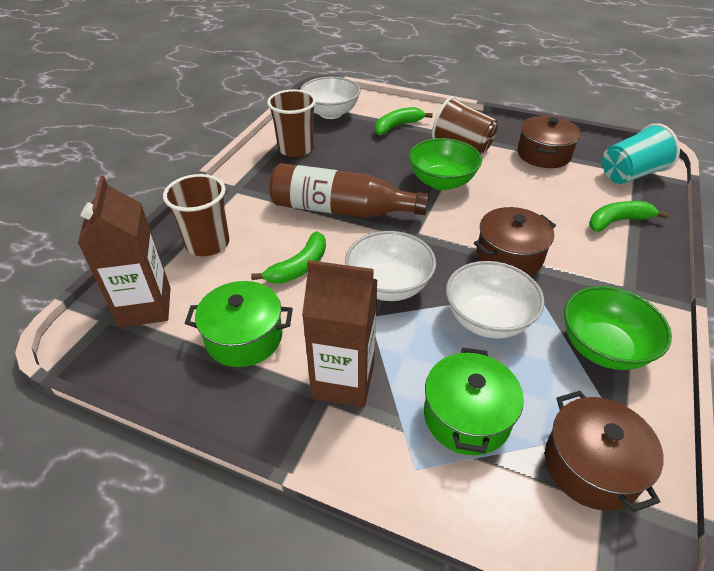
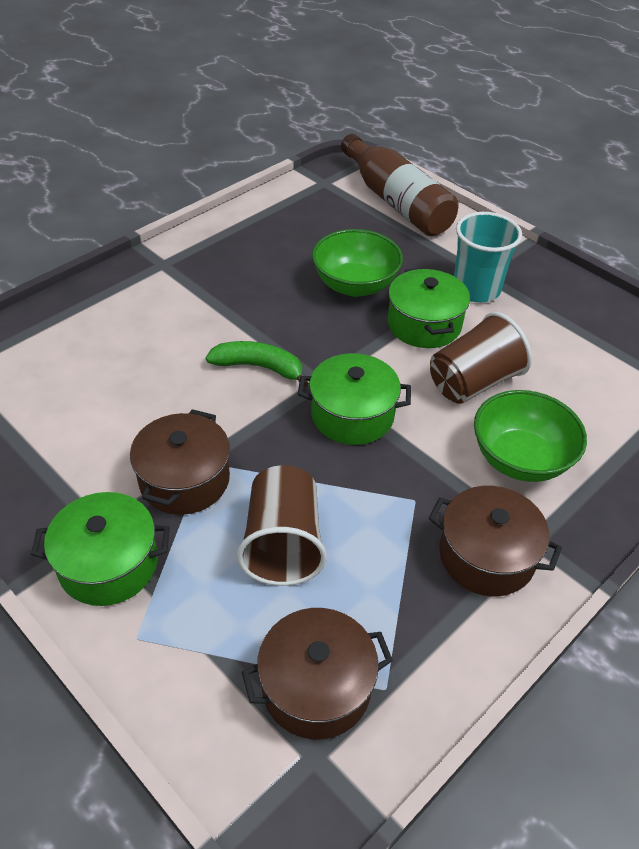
brown carton: [78,176,170,328] [302,260,378,407] = 2 -> none = 0
brown cup: [163,174,230,256] [267,89,316,157] [432,96,498,155] = 3 -> [237,465,327,586] [430,312,532,404] = 2
green banana: [251,231,326,284] [375,107,433,135] [589,201,669,232] = 3 -> [205,341,309,388] = 1
green pot: [185,281,293,367] [424,348,524,455] = 2 -> [31,492,170,606] [298,353,411,445] [387,268,470,348] = 3
white bowl: [300,77,361,119] [345,231,436,301] [446,261,544,339] = 3 -> none = 0

